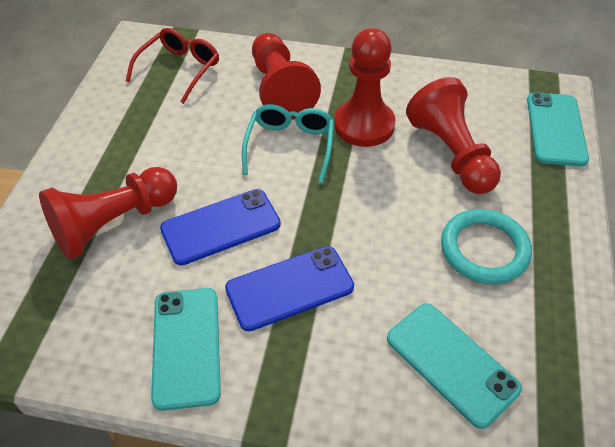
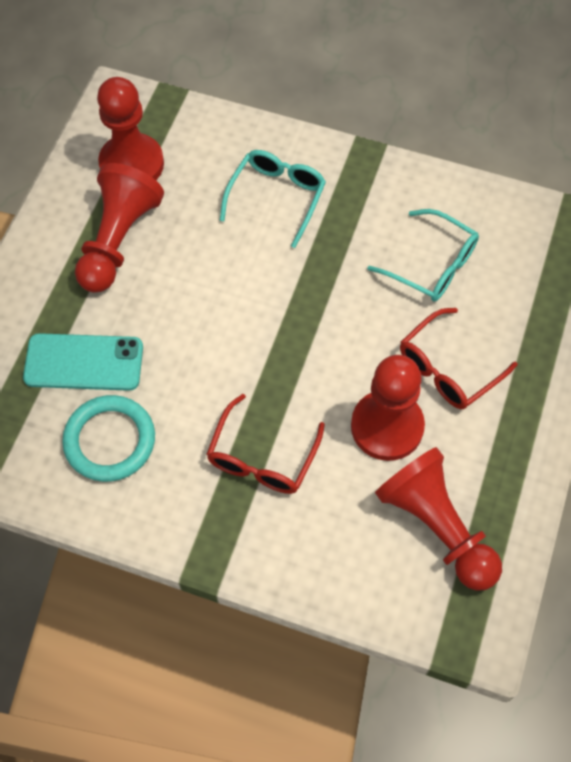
blue phone: [160,189,281,265] [225,246,354,331] = 2 -> none = 0
red glasses: [126,28,219,104] = 1 -> [206,394,325,494] [400,308,517,409] = 2
turquoise glasses: [242,104,334,183] = 1 -> [220,150,326,248] [367,209,479,302] = 2
turquoise phone: [151,288,221,411] [387,303,522,429] [527,92,589,167] = 3 -> [23,333,143,391] = 1

